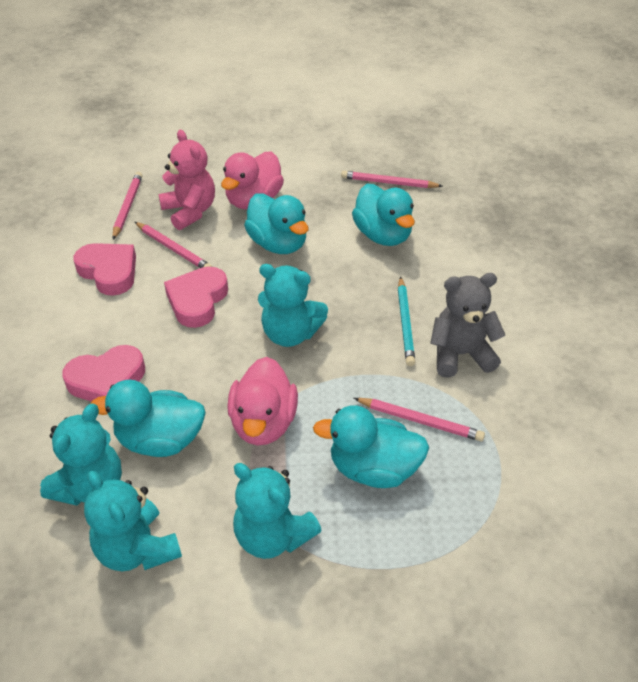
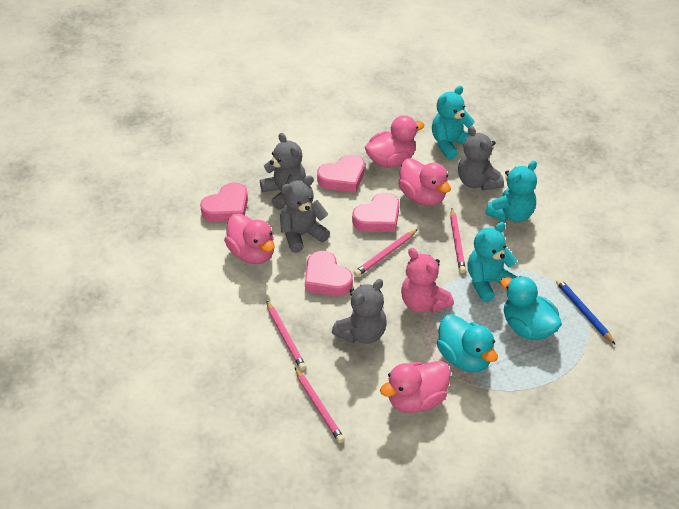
blue pencil: none = 0 -> [556,279,616,345] = 1
grey teddy bear: [430,273,505,378] = 1 -> [260,133,306,210] [280,176,330,253] [332,279,387,344] [458,126,504,190] = 4
pink duck: [221,151,284,209] [227,357,298,446] = 2 -> [224,213,275,264] [365,115,424,168] [380,361,451,413] [398,158,451,206] = 4
pink heart: [62,345,145,402] [74,243,136,296] [164,267,228,328] = 3 -> [200,182,248,222] [305,251,353,296] [317,155,365,193] [352,193,399,232] = 4
turquoise duck: [90,380,206,457] [244,194,309,254] [313,405,429,488] [352,184,415,246] = 4 -> [437,314,498,372] [500,276,562,340] = 2
turquoise pencil: [398,277,415,366] = 1 -> none = 0
turquoise teddy bear: [40,404,122,506] [84,471,182,571] [233,463,322,559] [258,264,328,347] = 4 -> [432,86,475,160] [467,222,517,302] [485,160,537,222] = 3

